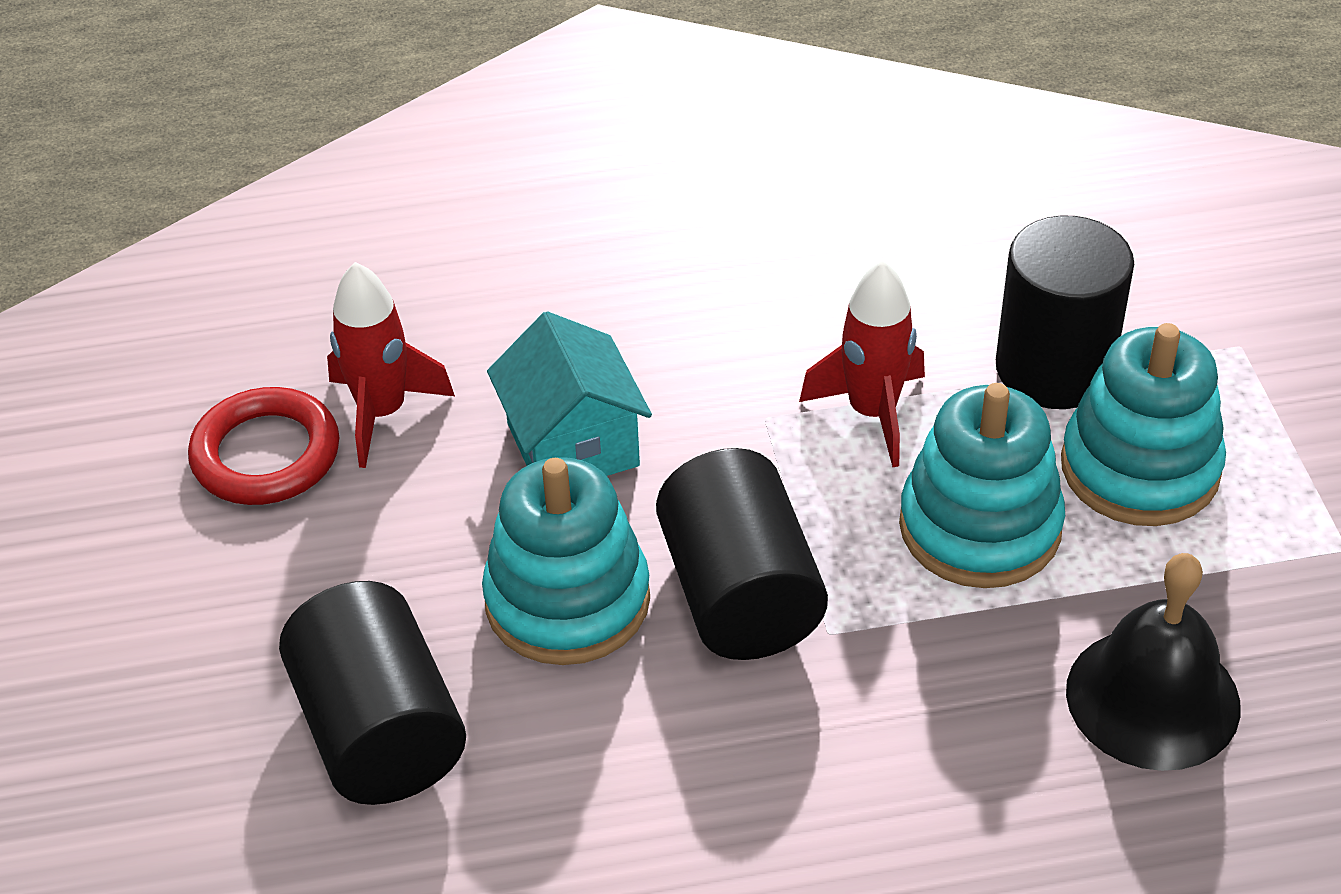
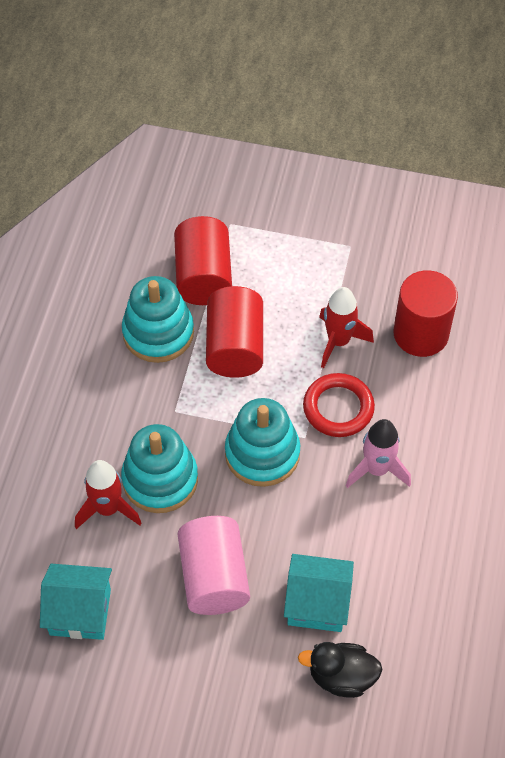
black bell: [1066,553,1241,771] = 1 -> none = 0
black cylinder: [279,581,466,805] [656,448,828,660] [996,216,1134,409] = 3 -> none = 0
black duck: none = 0 -> [298,642,383,698] = 1
pink cylinder: none = 0 -> [178,516,250,615] = 1
pink rocket: none = 0 -> [346,419,411,488] = 1
red cylinder: none = 0 -> [174,216,232,305] [206,286,263,378] [393,270,458,357] = 3
turquoise house: [487,311,652,476] = 1 -> [40,564,112,640] [284,554,354,632] = 2

